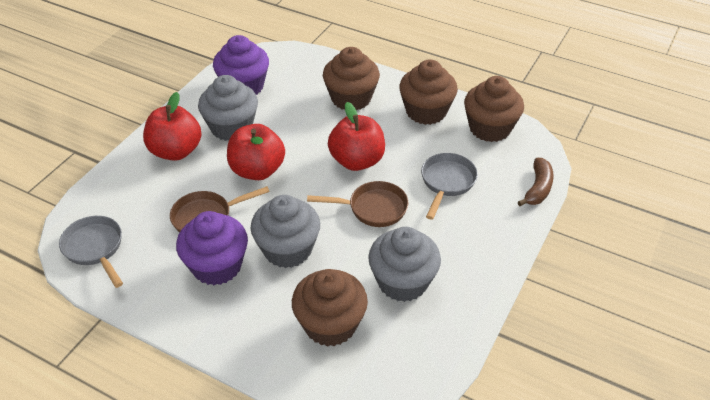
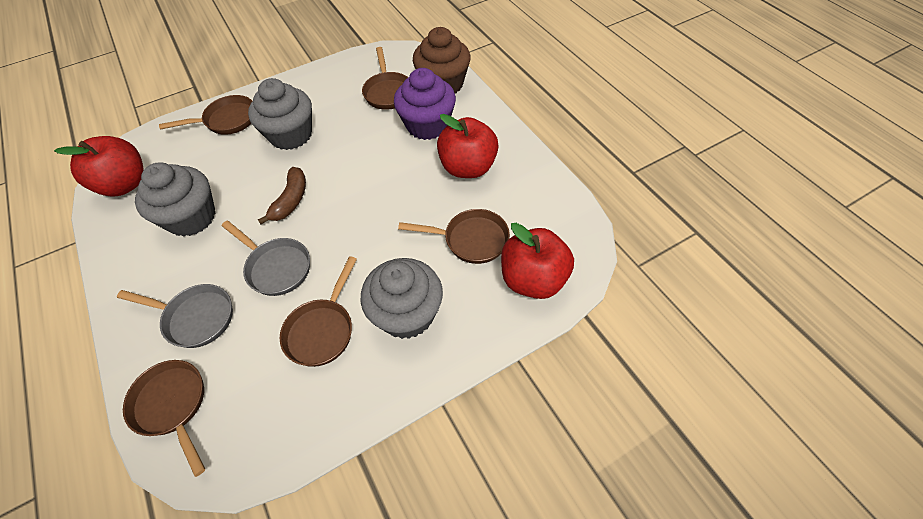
brown cupcake: [292,269,368,347] [323,47,380,111] [399,59,458,125] [464,76,524,142] = 4 -> [413,27,471,93] = 1
brown pan: [170,186,270,233] [307,181,409,227] = 2 -> [123,360,205,477] [159,95,252,135] [280,256,357,367] [362,47,408,110] [398,209,510,264] = 5
purple cupcake: [176,211,248,285] [213,35,269,95] = 2 -> [394,68,456,140] = 1

